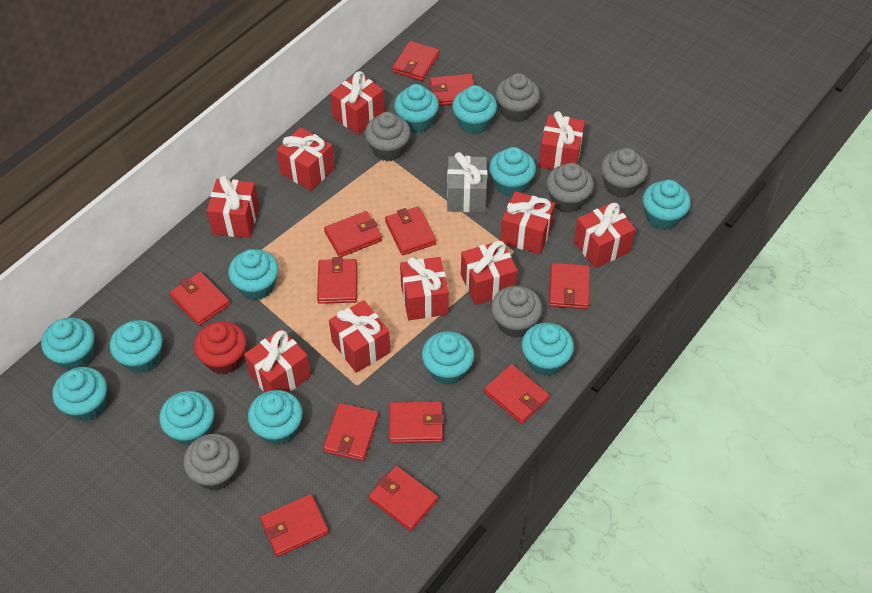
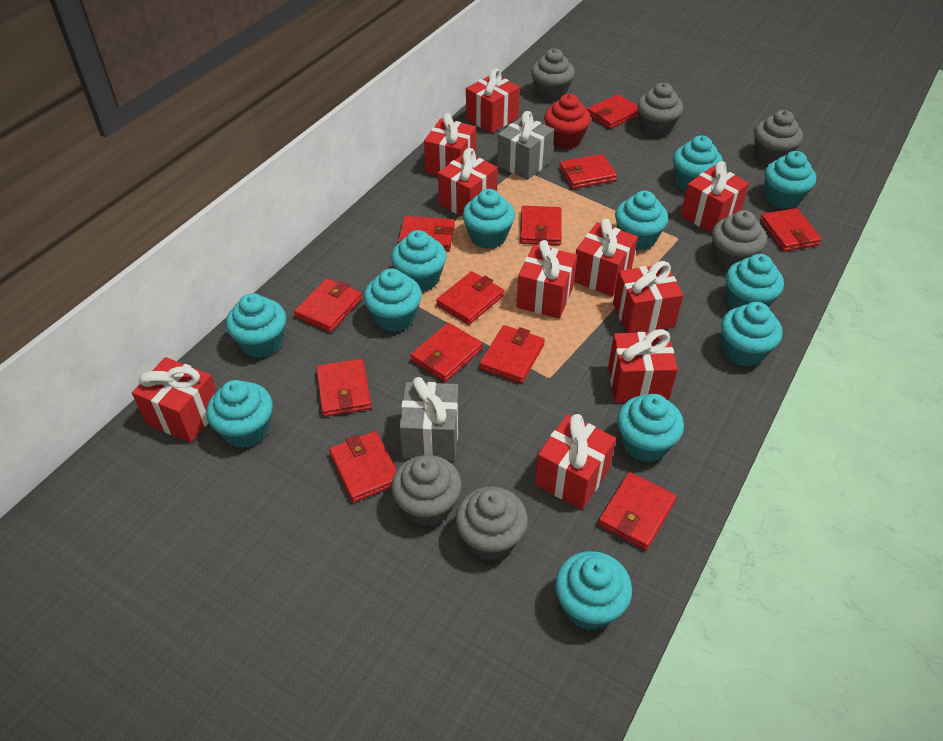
grey gift: [447,152,487,212] = 1 -> [399,377,459,460] [497,111,554,180] = 2

